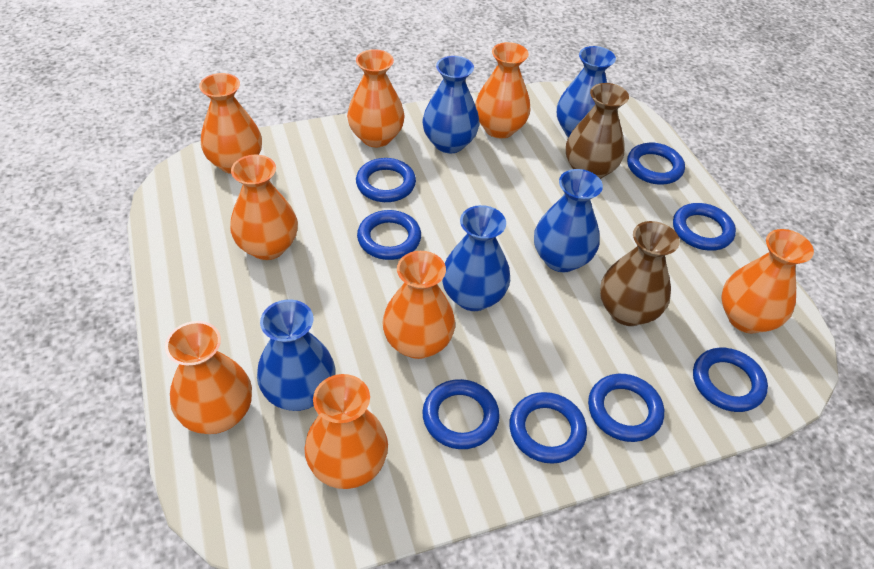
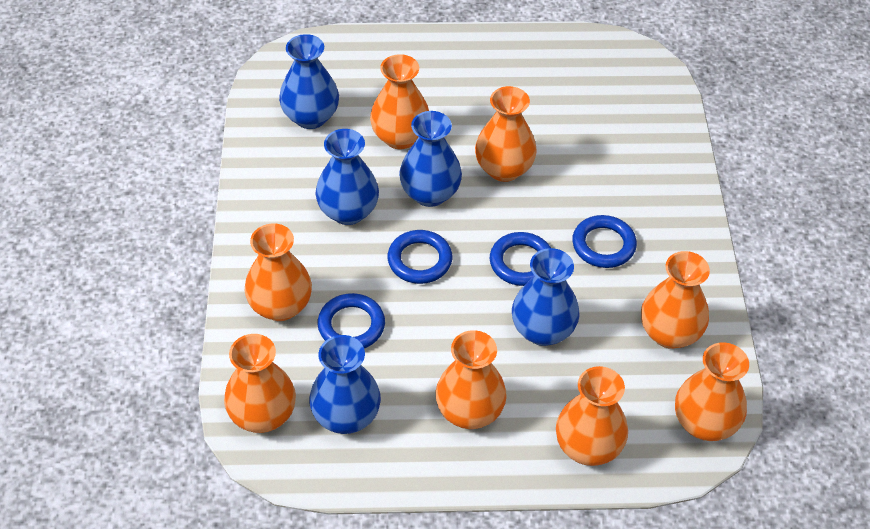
blue ring: [356,158,416,202] [357,210,421,260] [422,379,500,449] [509,392,587,464] [588,374,664,442] [627,143,685,185] [673,203,736,251] [693,348,768,412] = 8 -> [318,293,385,348] [388,230,453,284] [490,232,551,286] [572,215,637,268] = 4
brown vase: [566,83,629,179] [600,221,680,326] = 2 -> none = 0

